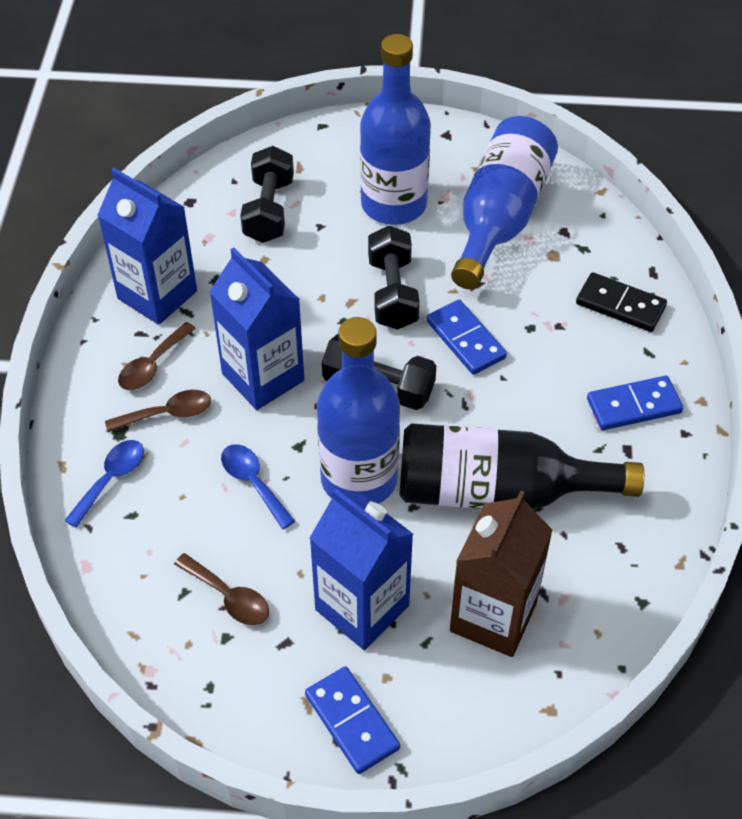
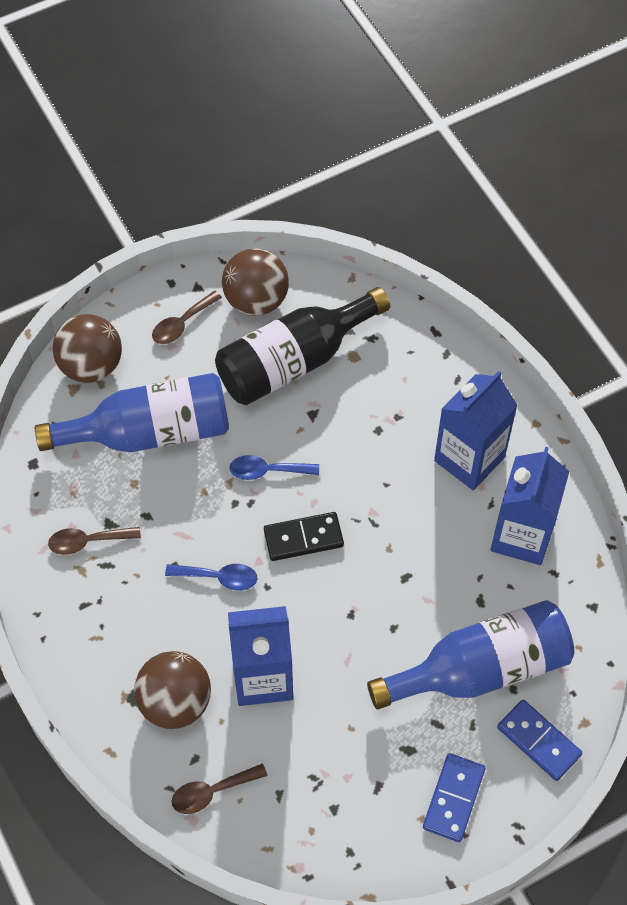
black dumbbell: [240,146,294,243] [322,334,436,410] [368,226,420,330] = 3 -> none = 0
blue bottle: [317,317,400,504] [360,34,431,225] [451,116,558,289] = 3 -> [35,373,229,452] [367,600,574,709] = 2
blue domino: [305,666,400,774] [426,300,507,375] [587,376,683,430] = 3 -> [423,753,485,842] [497,699,582,781] = 2
brown ball: none = 0 -> [52,314,122,383] [134,651,211,729] [222,248,289,316] = 3
brown carton: [450,490,553,657] = 1 -> none = 0

